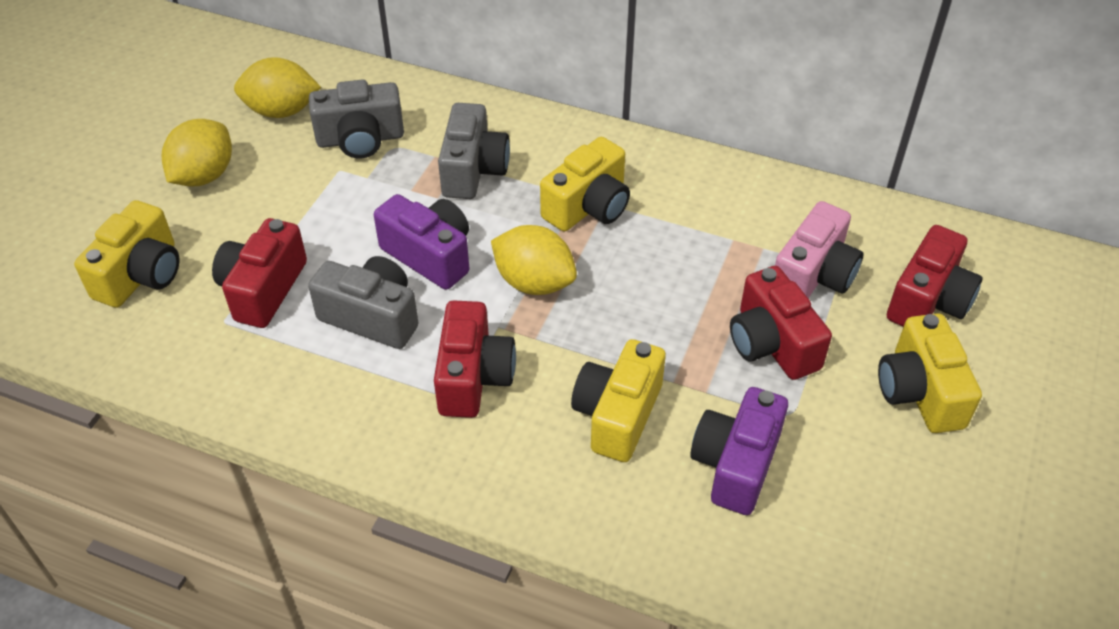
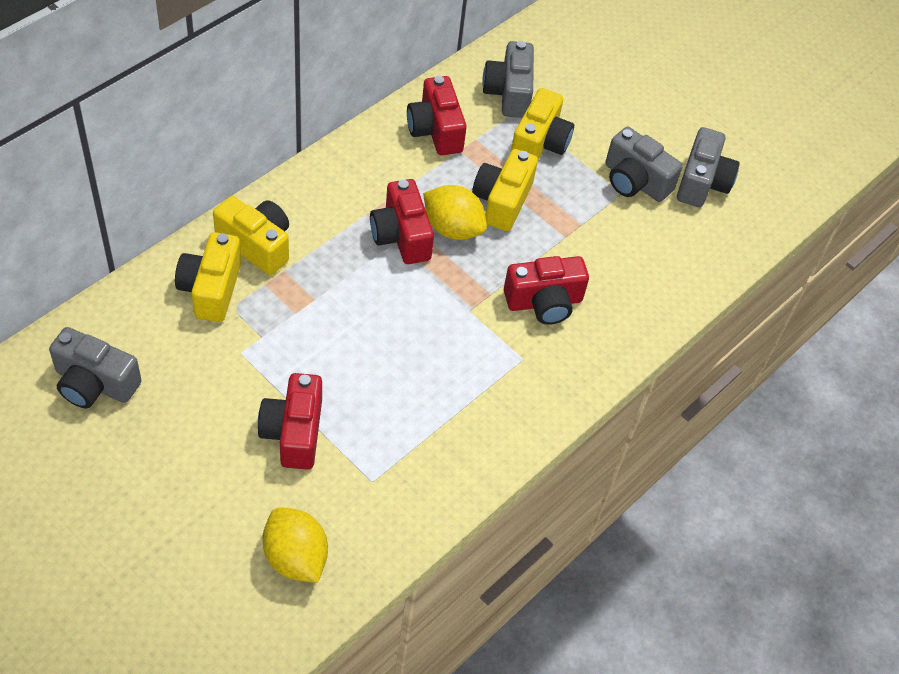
grey camera: [308,256,418,349] [309,79,404,159] [438,103,510,199] = 3 -> [49,327,142,408] [482,41,534,118] [605,127,683,202] [677,127,739,207] = 4
pink camera: [775,201,863,298] = 1 -> none = 0
purple camera: [374,194,469,290] [690,387,788,515] = 2 -> none = 0
yellow lemon: [162,119,232,187] [234,57,321,118] [491,225,577,295] = 3 -> [263,508,328,583] [423,185,487,240] = 2

